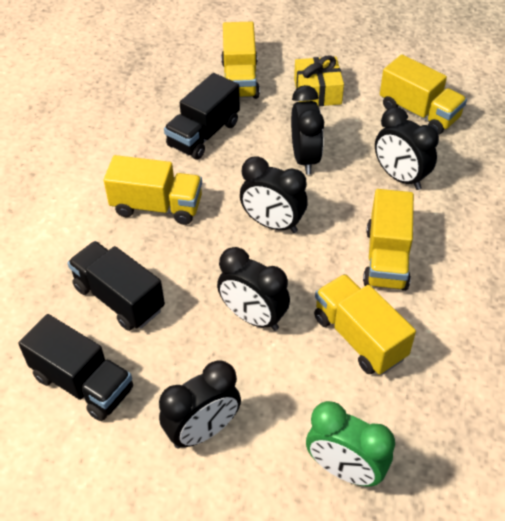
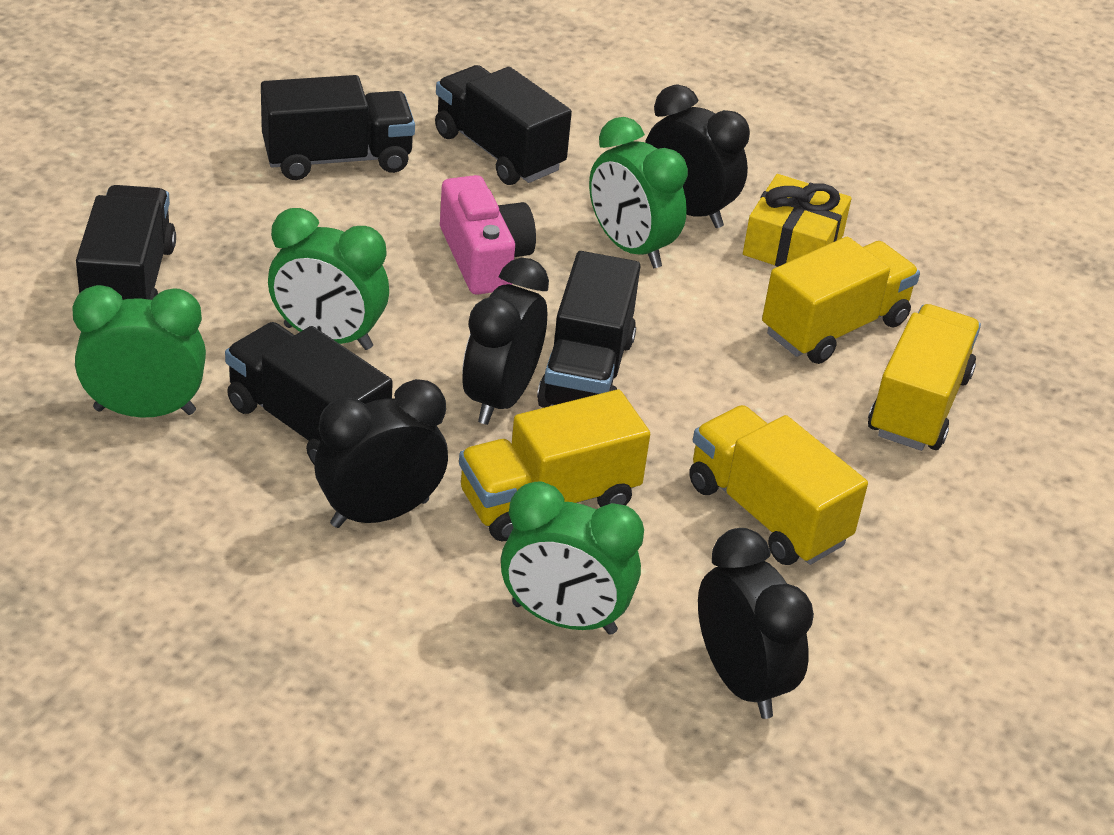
black clock: [159,360,241,449] [217,247,290,331] [240,156,308,233] [291,85,324,174] [375,107,439,190] = 5 -> [314,379,448,528] [462,258,549,425] [645,85,750,228] [698,528,814,719] = 4
black truck: [18,314,133,421] [67,241,165,331] [164,73,240,160] = 3 -> [76,185,176,300] [225,322,393,465] [261,75,415,180] [435,65,572,185] [537,251,640,408] = 5
green clock: [306,401,395,487] = 1 -> [72,285,206,417] [268,208,389,350] [501,481,644,635] [589,117,688,268] = 4
pink camera: none = 0 -> [440,175,536,295] = 1
yellow truck: [104,155,202,225] [221,22,260,99] [314,274,416,375] [363,189,414,291] [380,54,467,135] = 5 -> [459,390,650,541] [689,405,868,565] [762,237,920,364] [868,304,981,451] = 4

